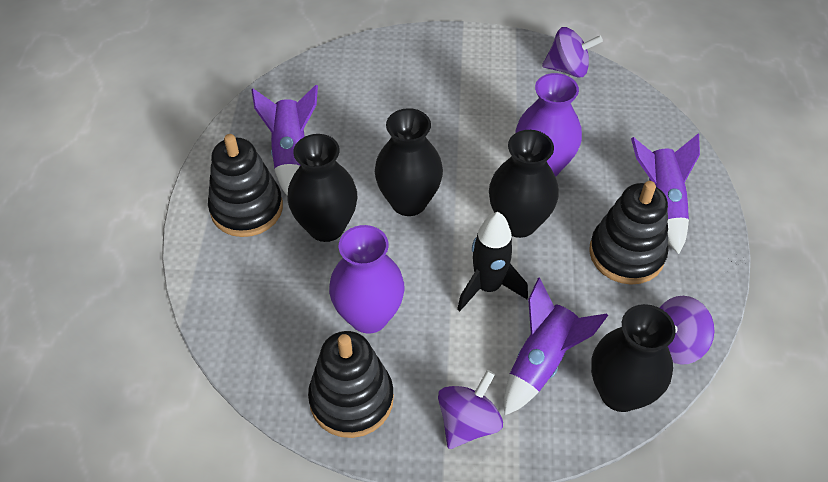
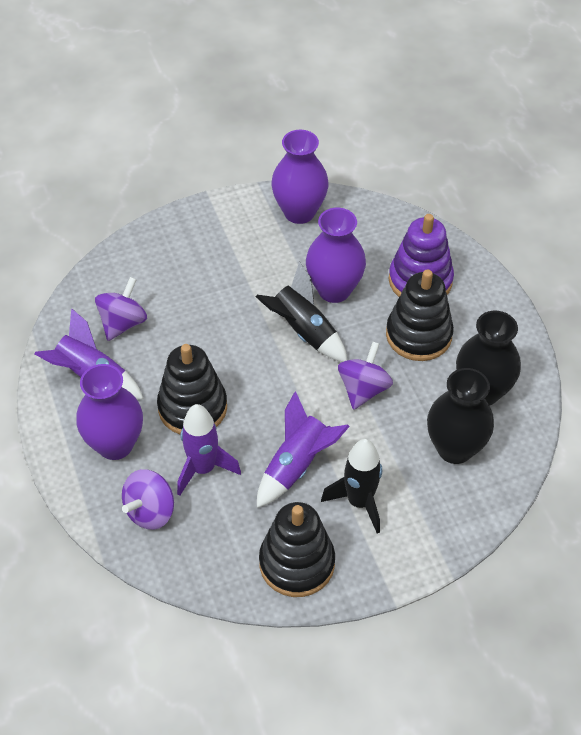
black rocket: [457,212,528,311] = 1 -> [255,262,347,362] [321,439,382,533] = 2
black vase: [288,134,357,242] [375,108,443,216] [489,130,559,238] [591,304,676,412] = 4 -> [427,368,494,464] [456,311,521,406] = 2
purple stacking toy: none = 0 -> [389,214,454,297] = 1
purple vase: [329,225,405,334] [515,73,582,177] = 2 -> [76,364,143,460] [271,130,329,224] [306,208,366,303] = 3

